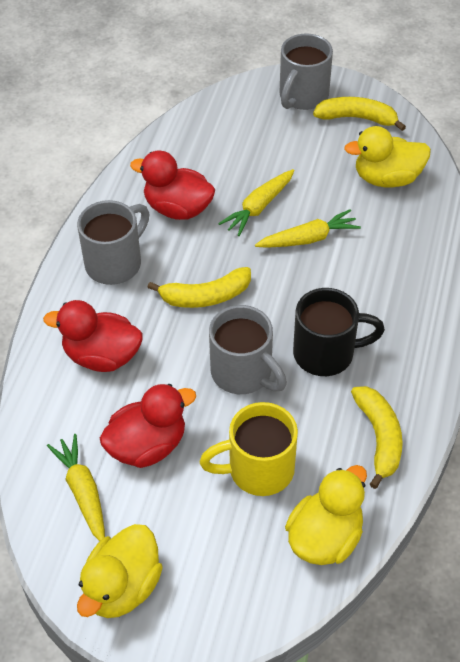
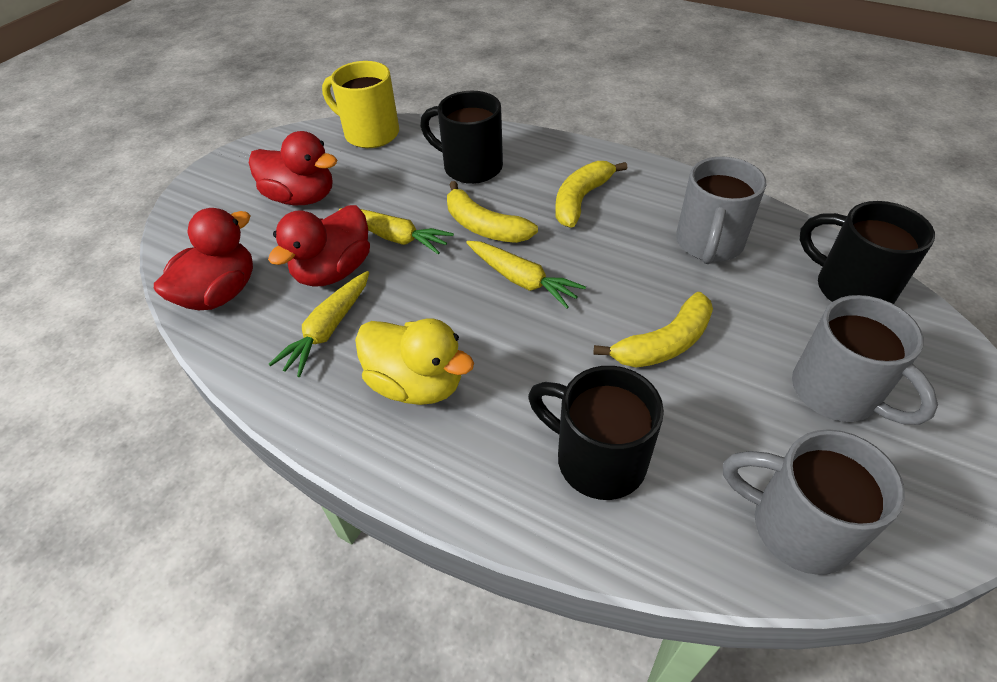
black mug: [293,288,385,376] = 1 -> [420,91,503,184] [528,366,664,500] [799,201,935,304] = 3
yellow duck: [77,524,163,618] [285,465,367,565] [344,126,431,187] = 3 -> [355,318,474,405] = 1

